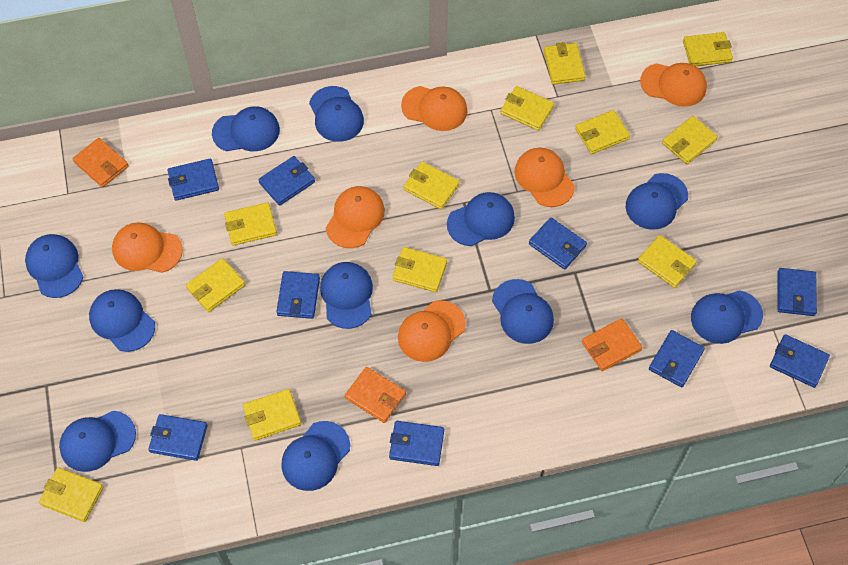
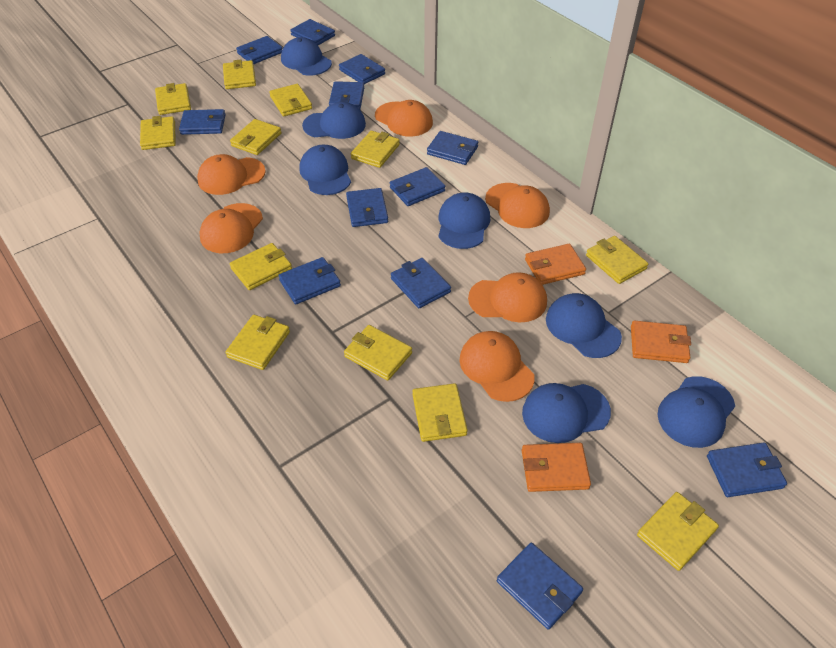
blue cap: [25,234,84,298] [59,411,136,472] [89,289,155,352] [212,106,280,151] [281,421,350,491] [309,86,364,142] [320,262,373,329] [447,192,515,246] [492,279,554,344] [626,173,688,230] [691,290,763,344] = 11 -> [281,37,332,76] [299,145,351,195] [302,102,366,139] [438,193,490,249] [522,383,611,443] [546,293,622,358] [658,376,735,448] = 7
blue wallet: [148,414,207,461] [168,159,219,201] [258,156,315,206] [276,271,320,319] [389,421,444,466] [529,217,587,270] [649,330,705,387] [770,334,830,388] [778,268,817,316] = 9 -> [179,109,225,135] [236,36,283,64] [278,257,341,304] [290,19,335,45] [329,81,364,109] [339,54,385,84] [346,188,388,227] [390,167,445,206] [391,258,451,308] [427,131,478,165] [497,543,583,630] [707,442,787,497] = 12

